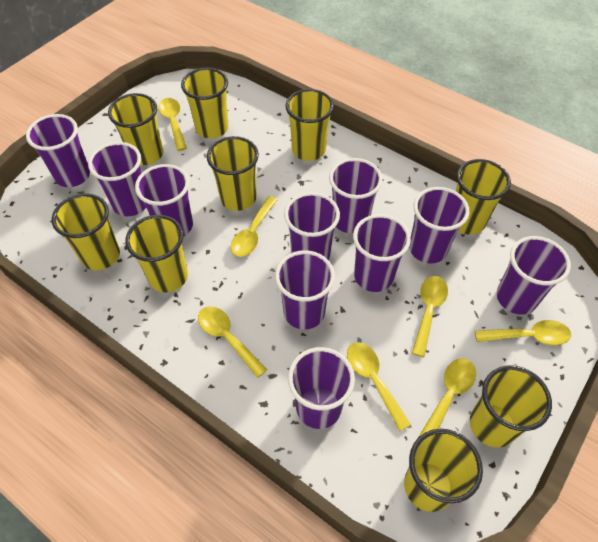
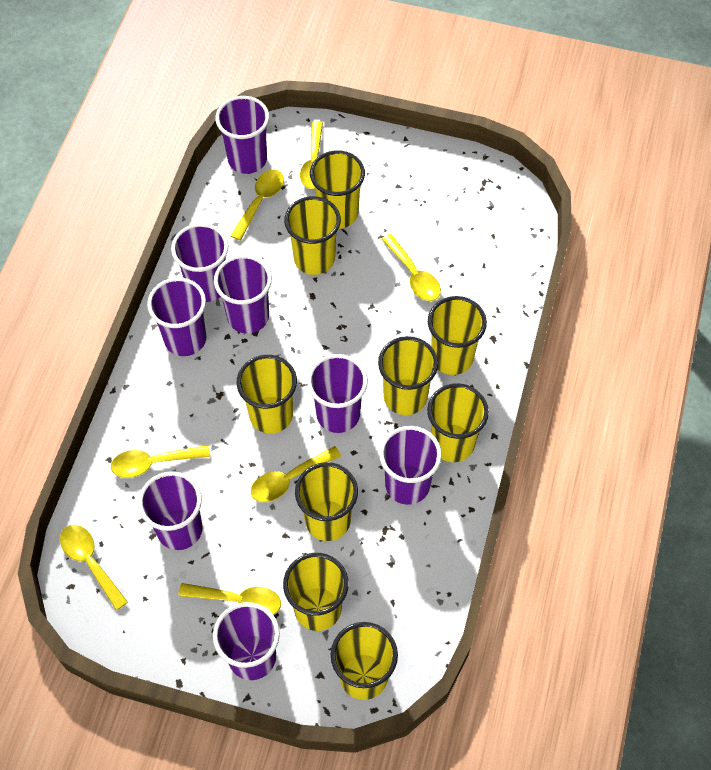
purple cup: [26,114,90,187] [88,142,146,216] [135,164,193,237] [275,250,335,329] [284,192,340,260] [288,347,355,429] [329,158,383,233] [353,214,411,292] [409,187,469,263] [497,236,571,315] = 10 -> [138,471,203,550] [147,277,207,356] [171,223,228,302] [213,602,280,680] [214,255,272,334] [215,96,269,174] [307,354,368,433] [379,426,442,505] = 8

